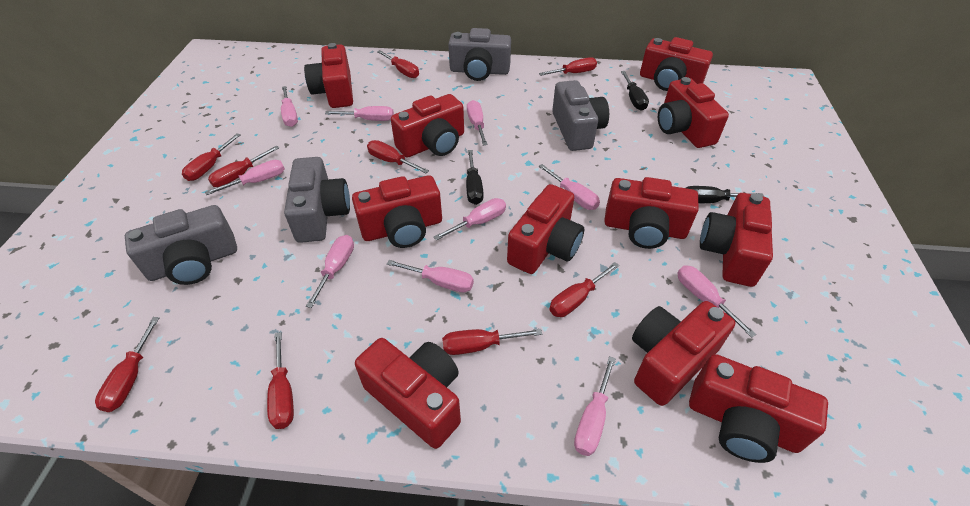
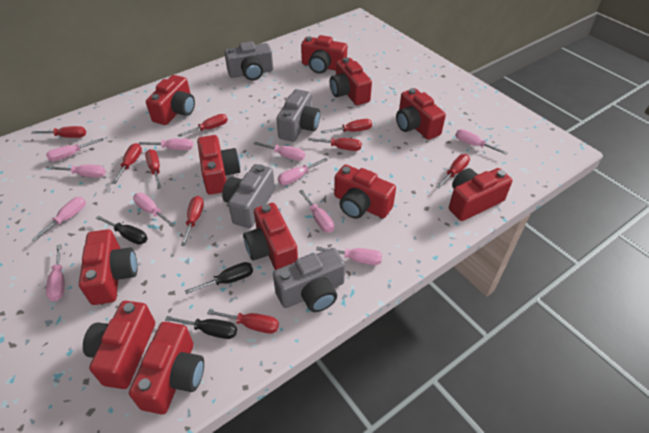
pink screwdriver: [205,160,285,195] [281,86,298,127] [306,235,354,308] [325,106,394,121] [387,260,474,292] [434,198,506,241] [467,100,488,145] [538,164,600,210] [574,356,616,456] [677,265,756,338] = 10 -> [31,197,86,241] [46,138,104,162] [46,244,64,301] [48,165,106,178] [133,193,175,227] [139,138,193,150] [254,142,305,161] [278,158,328,185] [299,190,334,233] [316,247,382,265] [455,129,508,154] = 11

